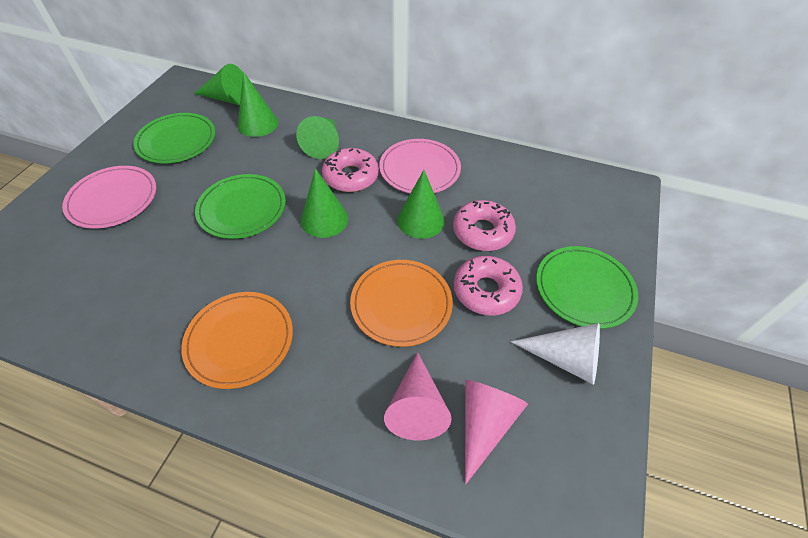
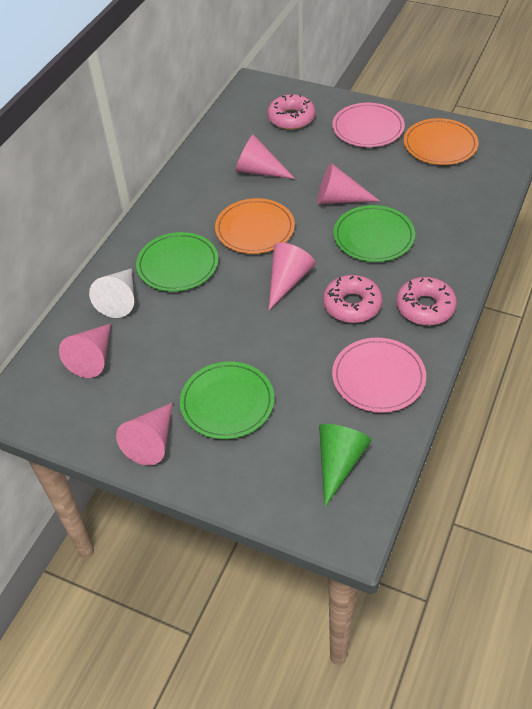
green cone: [194,64,243,105] [238,72,278,137] [296,116,339,159] [301,168,348,238] [397,170,445,239] = 5 -> [319,424,372,507] = 1
pink cone: [384,352,452,441] [465,380,528,485] = 2 -> [59,324,111,378] [116,402,173,466] [235,134,295,179] [269,243,315,310] [318,163,380,204] = 5

